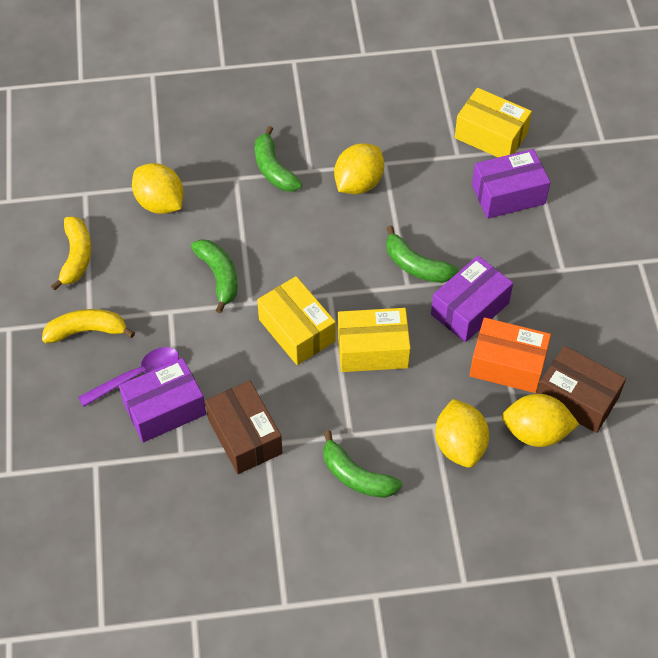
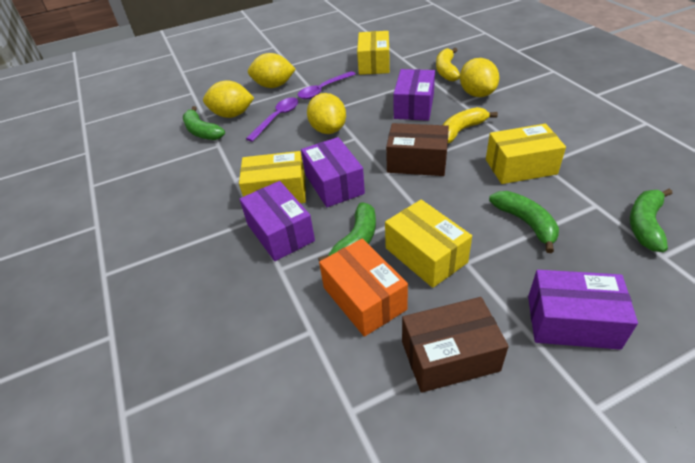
purple box: [119,358,206,442] [431,256,513,342] [472,149,551,219] = 3 -> [240,181,315,261] [301,137,365,207] [393,69,435,121] [528,270,638,350] = 4
purple spoon: [78,347,179,407] = 1 -> [246,97,298,142] [298,71,356,99] = 2
yellow box: [257,276,336,365] [338,308,411,372] [455,88,532,157] = 3 -> [239,151,306,203] [357,31,390,75] [385,200,472,288] [486,124,566,184] = 4

